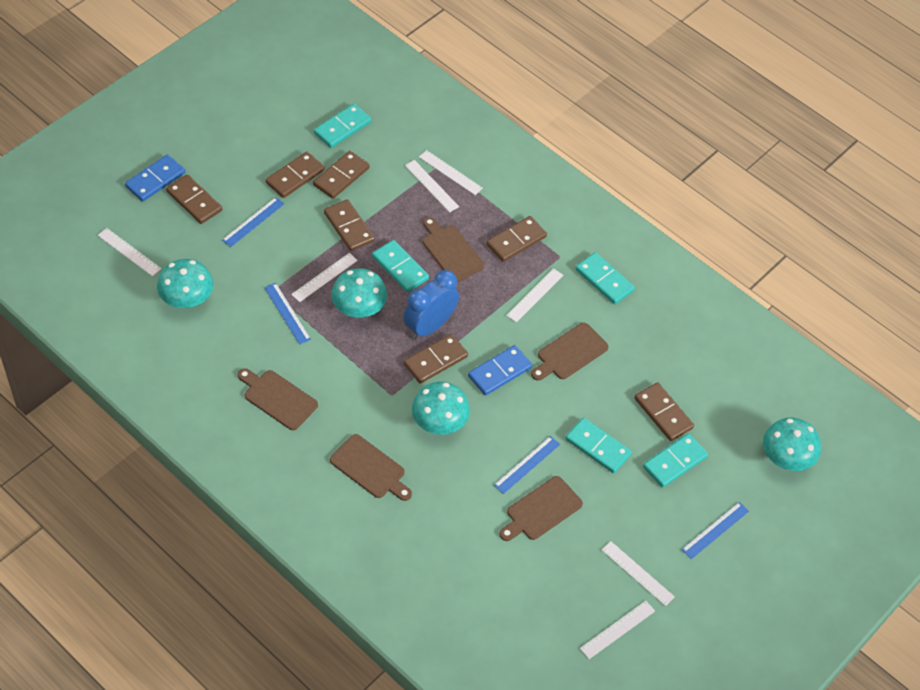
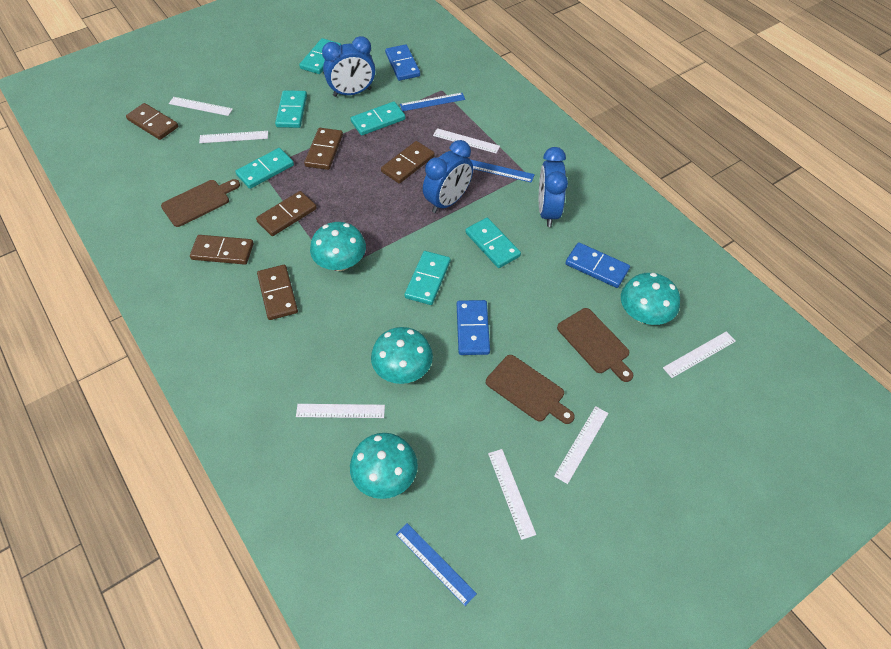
blue clock: [403,270,459,339] = 1 -> [322,36,375,97] [423,140,473,213] [539,147,568,227] = 3
blue domino: [125,154,185,202] [468,345,532,395] = 2 -> [385,44,420,81] [457,300,490,355] [565,242,630,288] = 3
blue ruler: [222,197,284,247] [264,283,311,345] [494,436,560,494] [681,502,749,559] = 4 -> [396,523,477,606] [400,93,465,111] [470,159,535,183] = 3
brown cutting board: [238,368,318,430] [330,434,412,501] [422,217,484,282] [500,476,583,541] [531,323,609,381] = 5 -> [161,179,240,227] [486,355,575,424] [557,308,633,382] = 3
brown domino: [166,174,222,224] [266,152,325,198] [313,151,370,199] [324,199,375,251] [404,334,468,384] [486,216,547,262] [635,383,694,441] = 7 -> [126,103,178,140] [190,235,254,265] [256,191,317,236] [257,265,298,320] [304,128,343,170] [381,141,435,184] = 6
turquoise domino: [314,104,371,148] [372,240,429,292] [566,418,632,473] [575,252,635,304] [643,433,708,488] = 5 -> [235,148,294,189] [275,90,307,128] [299,38,341,74] [351,101,405,136] [404,251,450,305] [465,218,521,268] = 6

